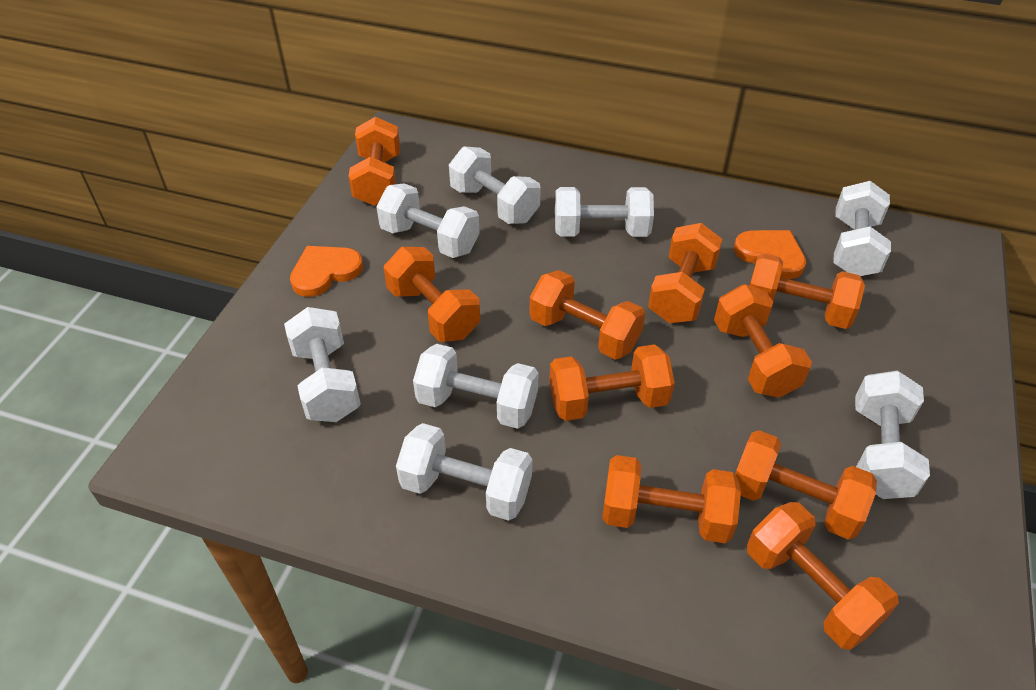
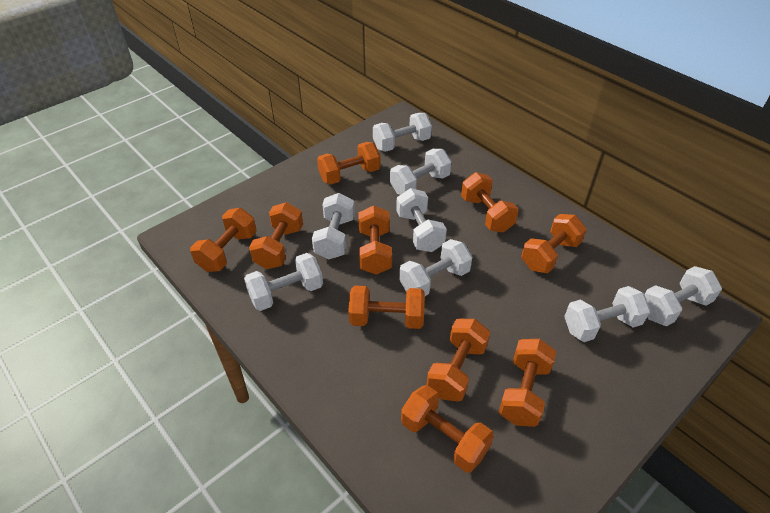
orange heart: [290,246,363,297] [734,230,806,279] = 2 -> none = 0

